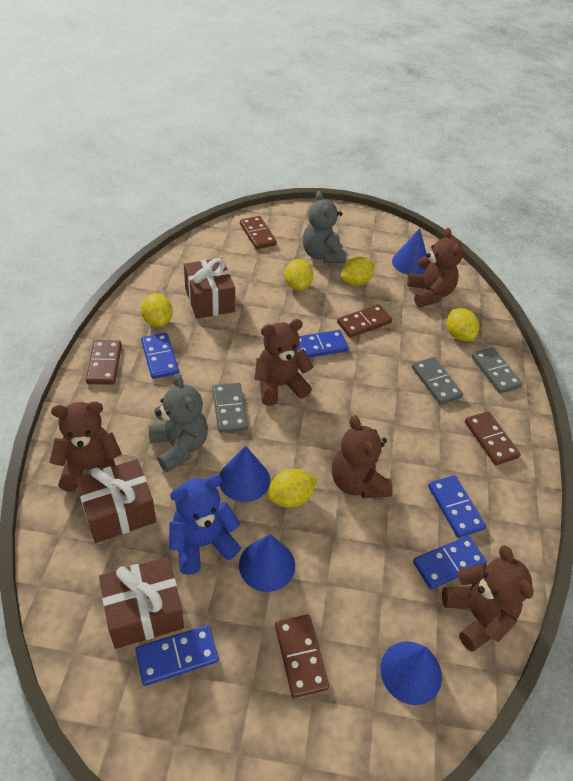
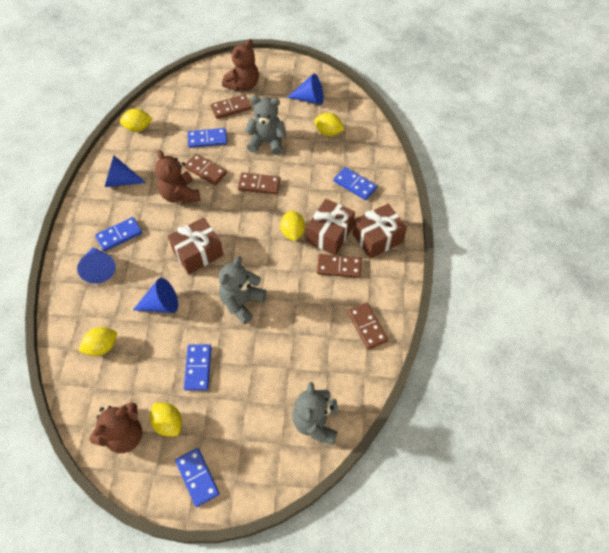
blue teddy bear: [169,475,241,575] = 1 -> none = 0
brown teddy bear: [49,401,122,492] [254,319,313,406] [332,415,393,498] [407,228,463,307] [442,545,534,651] = 5 -> [89,402,143,453] [155,150,200,204] [222,39,259,91] = 3
grey domino: [212,383,248,433] [412,357,463,405] [471,347,523,393] = 3 -> none = 0
grey teddy bear: [149,374,208,472] [302,191,346,263] = 2 -> [219,256,266,324] [244,96,286,155] [292,382,339,445] = 3

